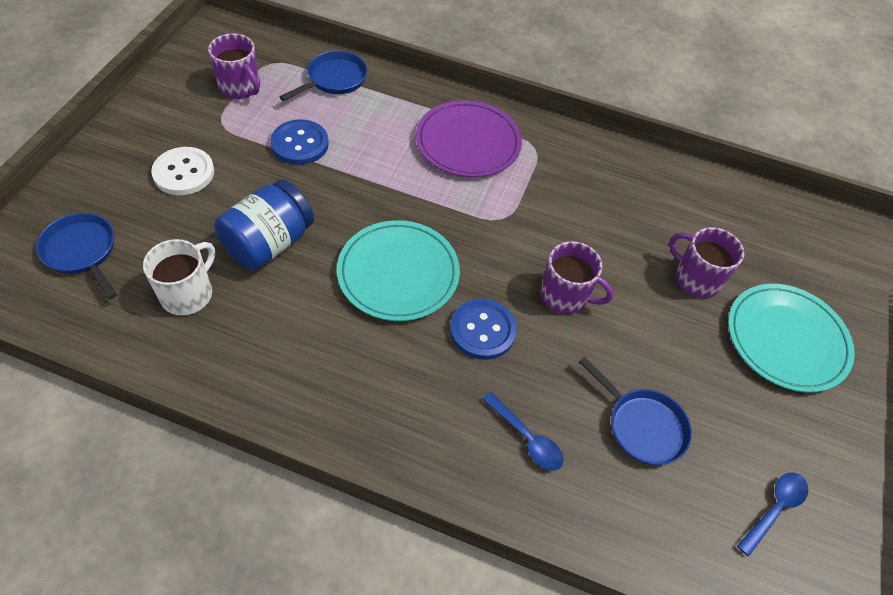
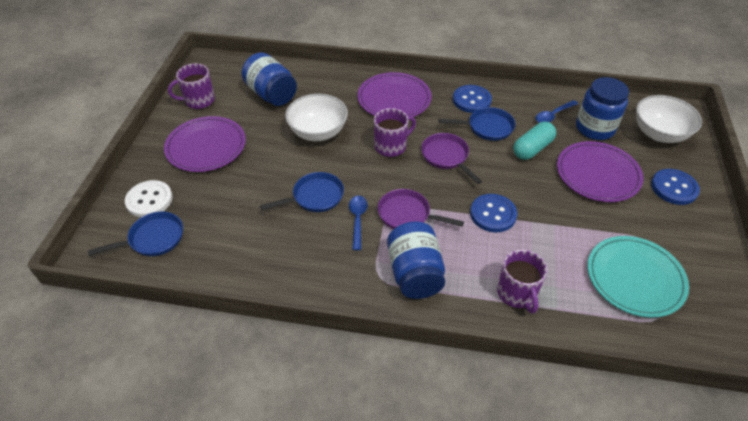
blue button: [271,119,329,165] [450,299,517,360] = 2 -> [453,85,492,113] [470,194,517,232] [651,169,700,205] = 3
blue jar: [215,179,314,271] = 1 -> [242,52,297,106] [387,222,445,299] [576,77,629,140] = 3
purple pan: none = 0 -> [378,189,464,229] [421,133,482,184] = 2
purple plate: [416,100,522,177] = 1 -> [164,116,246,172] [357,72,432,117] [557,141,643,202] = 3
turquoise capsule: none = 0 -> [513,122,556,160] = 1
turquoise plate: [337,220,460,321] [728,284,855,393] = 2 -> [587,236,689,318] = 1
white bowl: none = 0 -> [285,94,348,141] [636,95,702,143] = 2
white mug: [143,239,215,315] = 1 -> none = 0

